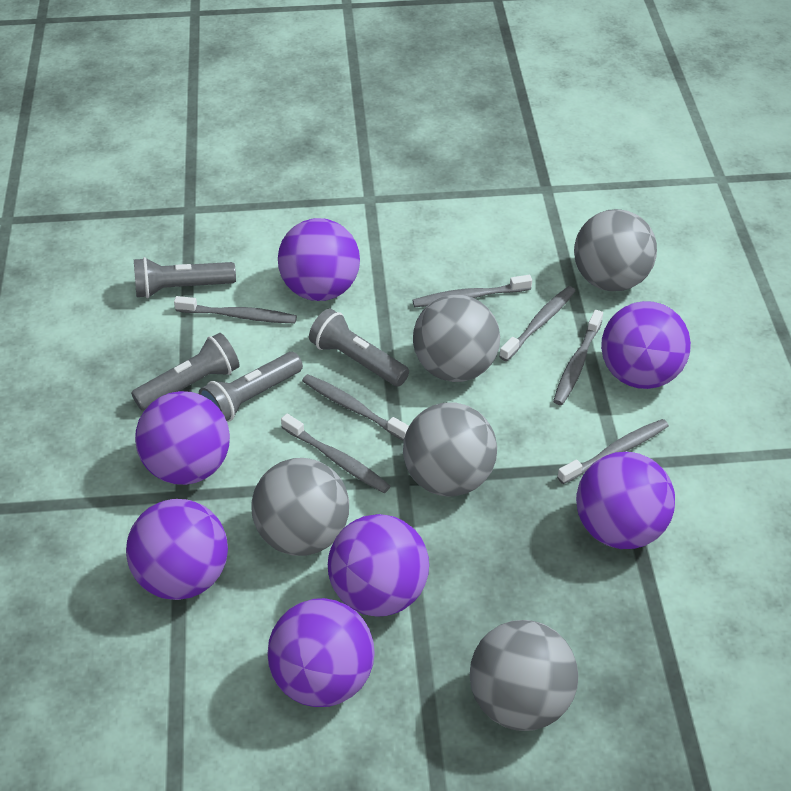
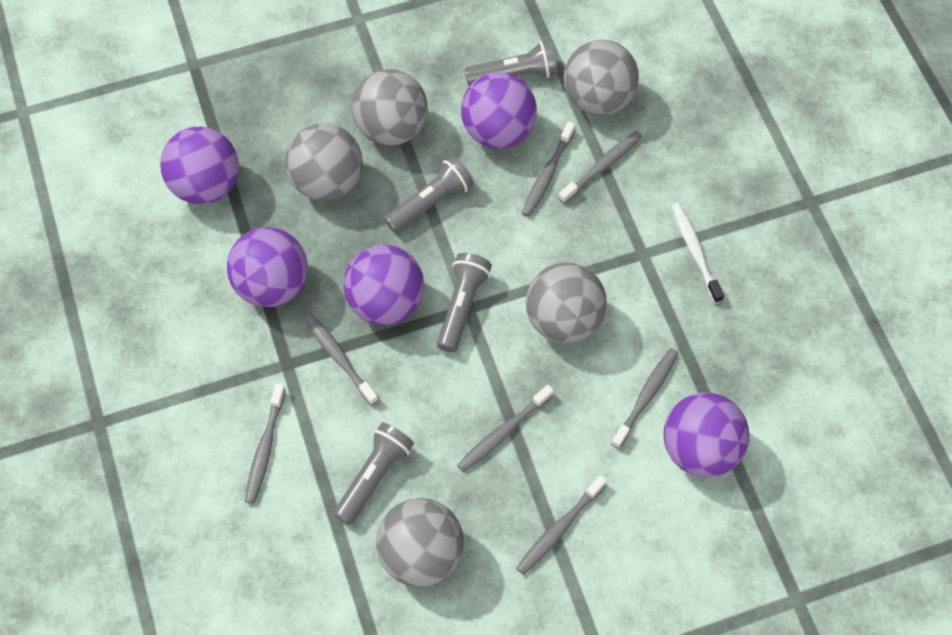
purple ball: [126,499,228,600] [135,391,230,485] [267,598,375,707] [278,218,360,301] [328,514,429,617] [576,452,675,549] [601,301,691,389] = 7 -> [160,126,239,204] [227,227,308,307] [343,245,424,326] [461,72,537,149] [664,392,749,478] = 5
white toothbrush: none = 0 -> [672,203,724,303] = 1

